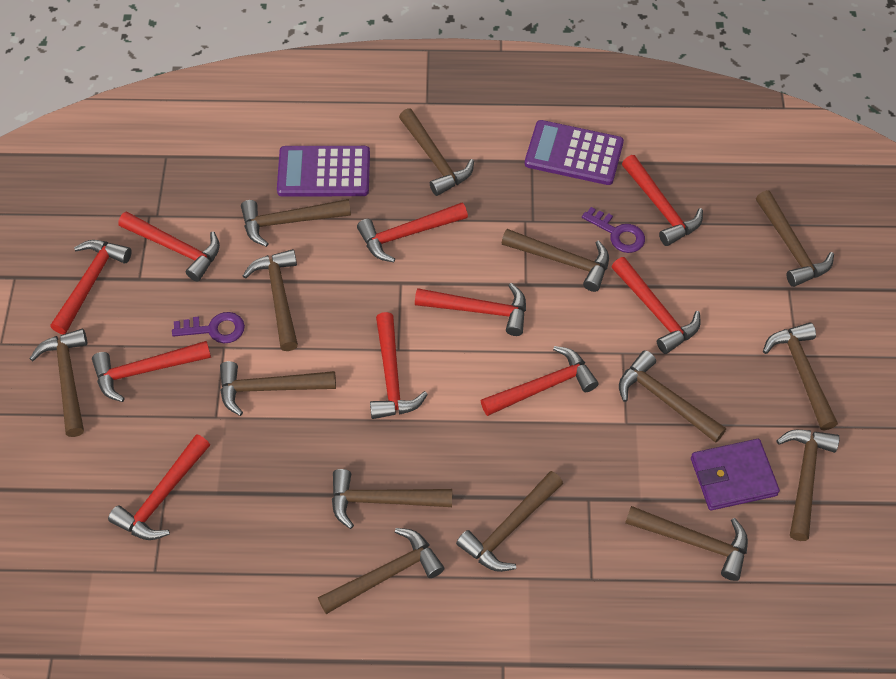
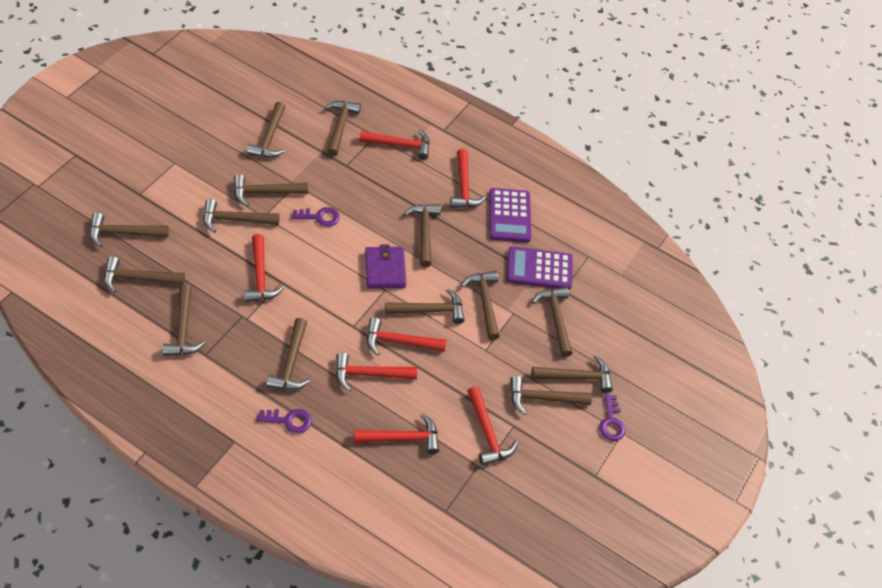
purple key: [172,312,245,343] [582,207,645,253] = 2 -> [257,409,312,433] [292,207,340,226] [599,394,626,441] = 3
red hammer: [50,240,132,335] [92,341,211,402] [108,434,210,540] [118,211,220,282] [357,203,468,262] [370,312,428,419] [415,283,526,336] [481,346,599,416] [612,257,701,354] [622,155,703,246] = 10 -> [244,234,284,302] [336,352,417,391] [354,414,439,454] [360,129,430,160] [367,318,446,356] [450,149,486,208] [467,386,518,466] = 7

